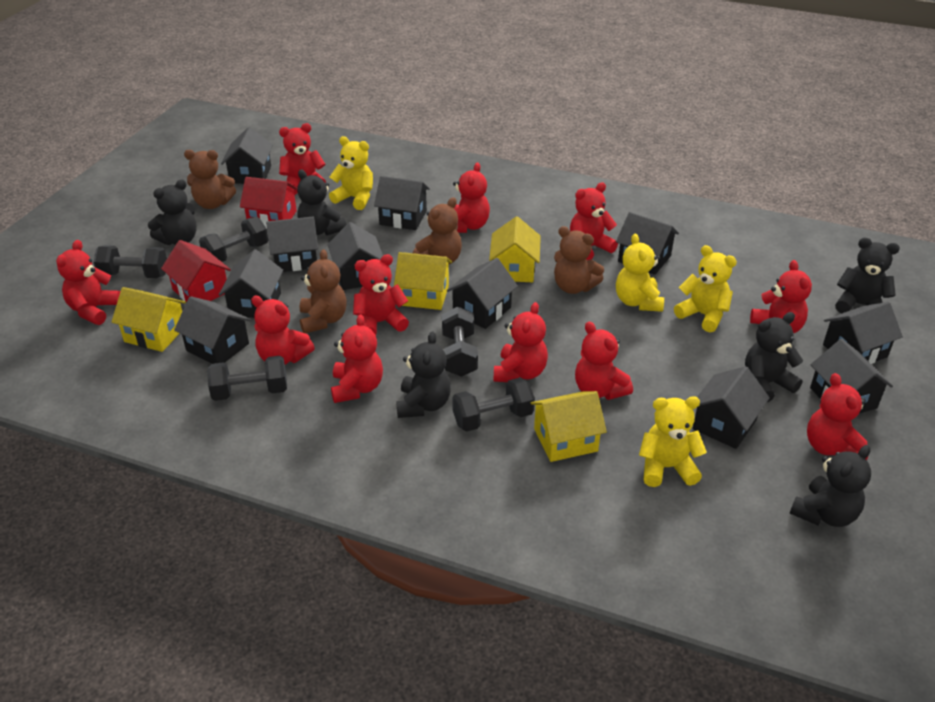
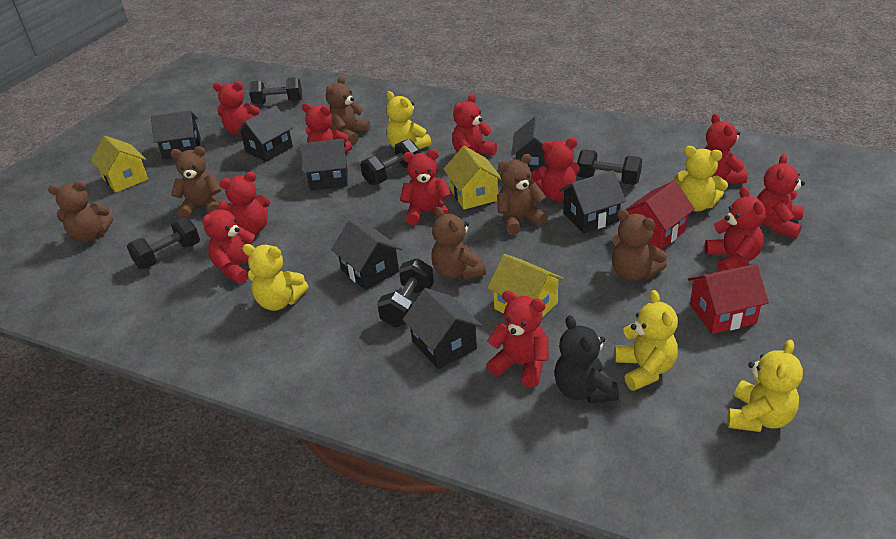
black house: [174,296,251,364] [219,249,283,318] [221,127,273,184] [266,217,318,272] [328,222,383,290] [374,176,430,230] [447,258,518,329] [616,212,679,275] [693,366,770,449] [810,339,893,413] [823,302,903,364] = 11 -> [151,110,201,159] [236,105,293,162] [300,139,348,190] [331,220,402,290] [403,288,482,369] [511,116,558,173] [559,170,626,233] = 7
black teddy bear: [148,179,197,245] [297,169,347,236] [396,332,451,418] [745,312,803,402] [790,445,871,527] [835,238,900,313] = 6 -> [555,315,619,404] = 1
brown teddy bear: [184,150,236,209] [300,249,347,333] [413,197,462,264] [554,226,604,294] = 4 -> [48,181,113,242] [170,146,221,218] [326,76,370,145] [431,207,486,280] [497,154,548,235] [612,209,667,281] = 6
yellow house: [112,287,186,352] [394,252,452,310] [489,216,541,282] [531,391,607,462] = 4 -> [90,136,148,193] [444,146,501,209] [487,254,564,318] = 3
yellow teddy bear: [329,136,373,210] [616,234,664,312] [639,396,707,487] [674,245,737,332] = 4 -> [242,244,308,311] [386,91,431,149] [615,290,678,391] [674,146,728,211] [727,340,803,432] = 5

